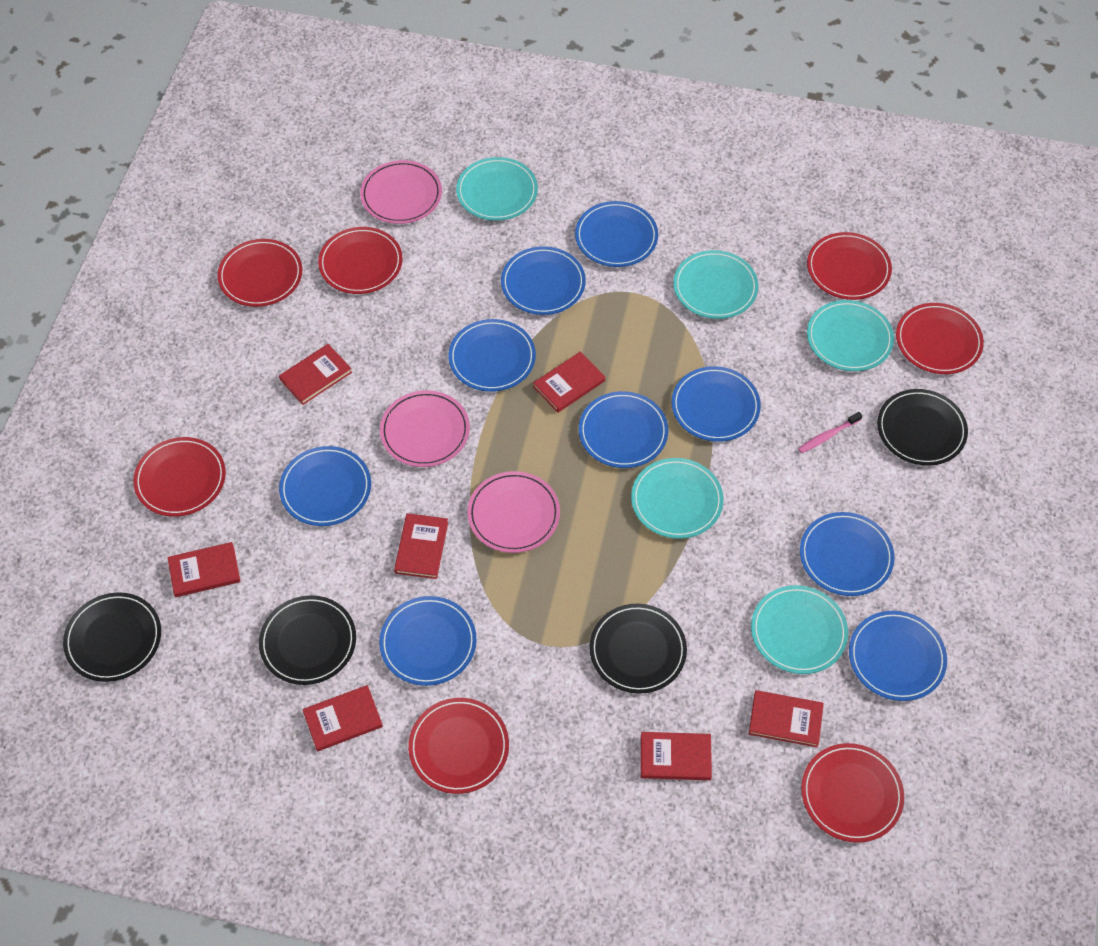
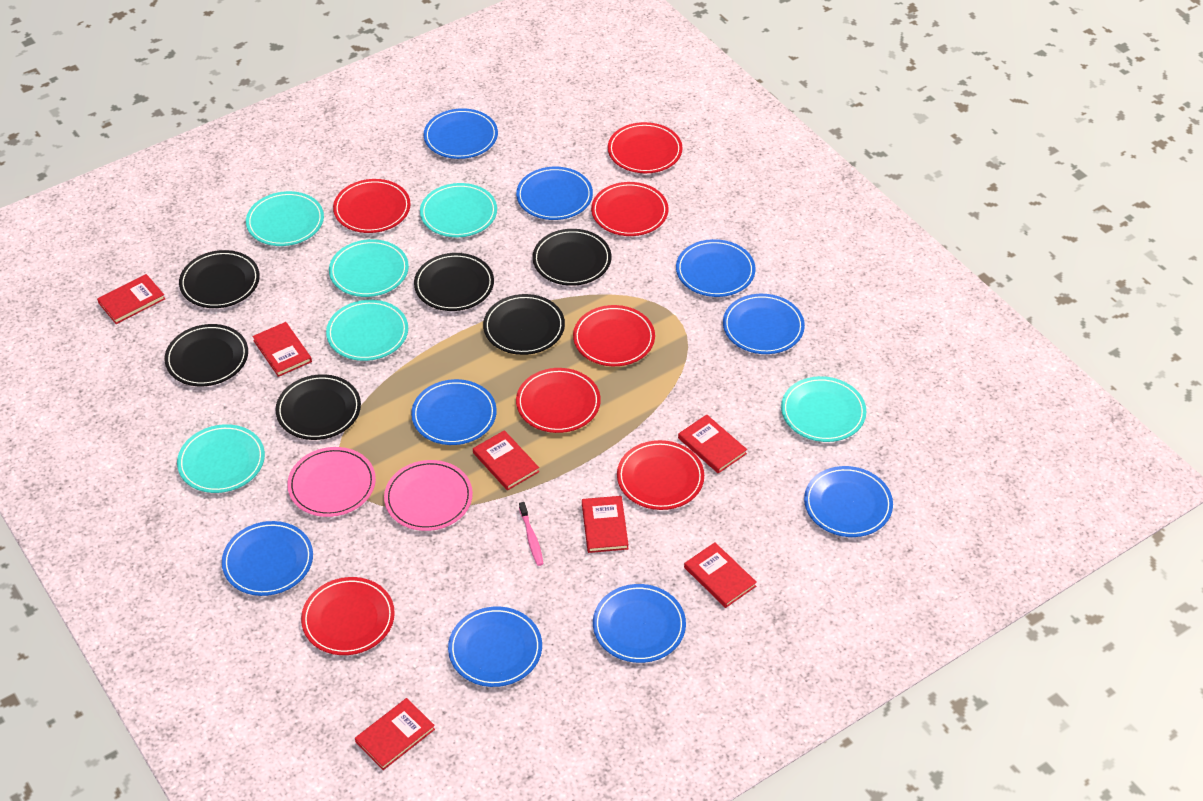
black plate: [63,592,161,682] [259,595,356,685] [589,604,687,694] [877,389,968,466] = 4 -> [165,324,248,386] [179,250,260,308] [275,374,361,440] [414,253,494,311] [483,294,565,355] [532,229,611,286] = 6
pink plate: [360,160,442,224] [380,390,470,467] [467,471,560,553] = 3 -> [287,447,376,517] [384,460,473,531] = 2
turquoise plate: [456,157,538,221] [631,458,723,539] [673,250,758,319] [751,585,848,674] [807,300,894,371] = 5 -> [177,424,265,493] [246,191,324,246] [326,300,408,361] [329,239,409,297] [420,183,497,237] [781,376,866,442] = 6

